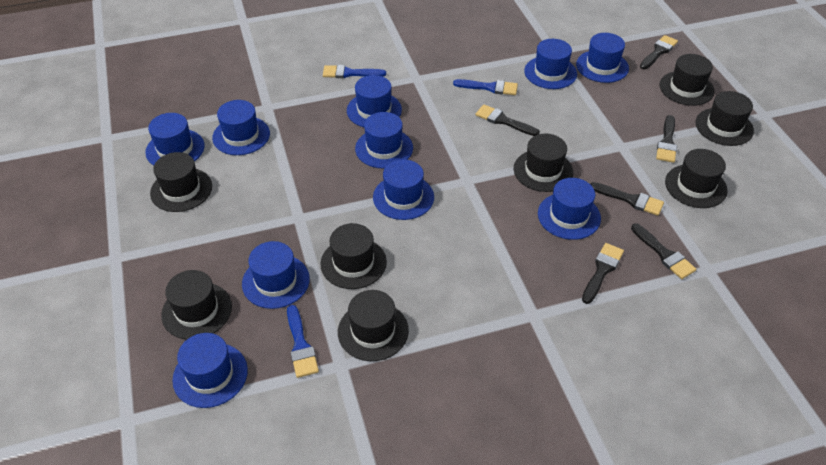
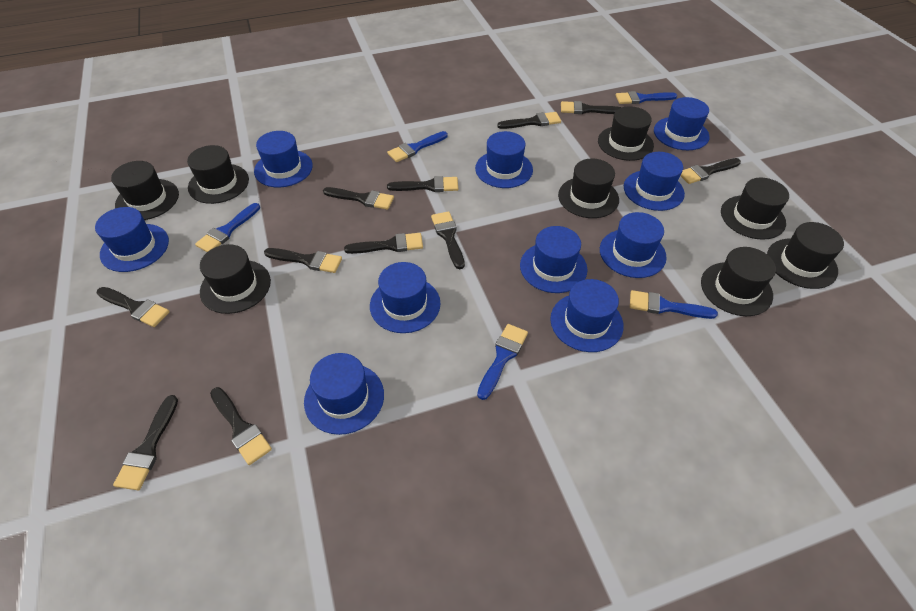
black brush: [475,105,540,136] [582,243,624,304] [590,182,664,216] [631,223,696,279] [640,35,678,69] [656,115,677,163] = 6 -> [97,287,170,327] [113,395,178,490] [210,387,272,465] [264,248,342,273] [323,187,394,210] [344,233,423,254] [387,176,458,192] [431,211,465,269] [497,112,561,129] [561,101,622,114] [680,158,741,184] = 11
blue brush: [287,305,319,378] [323,65,386,78] [453,79,518,95] = 3 -> [195,203,260,252] [387,131,448,162] [477,324,528,400] [616,91,677,104] [630,290,718,319] = 5

